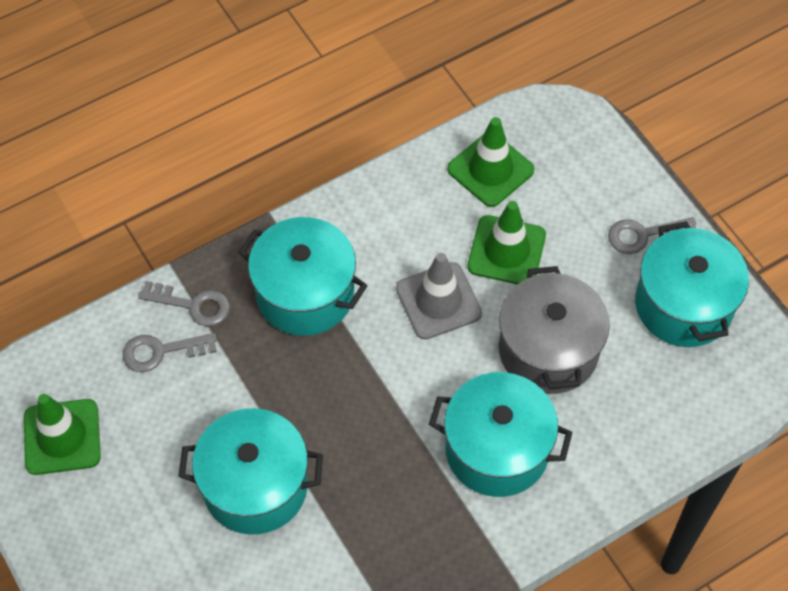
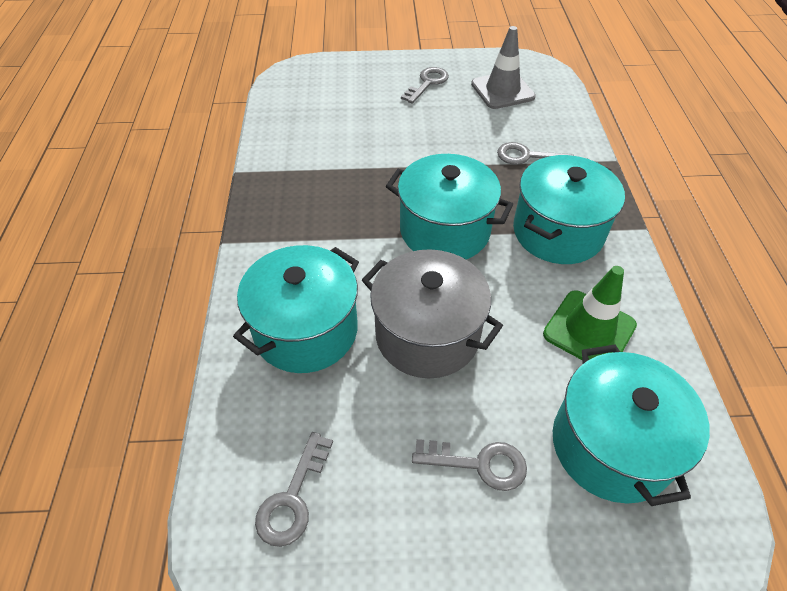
green traffic cone: [24,394,101,475] [447,117,535,207] [467,201,546,284] = 3 -> [543,266,637,360] = 1
grey key: [123,333,217,372] [139,281,230,326] [608,217,696,254] = 3 -> [255,432,333,547] [401,67,449,104] [412,439,527,491] [497,142,574,165] = 4

